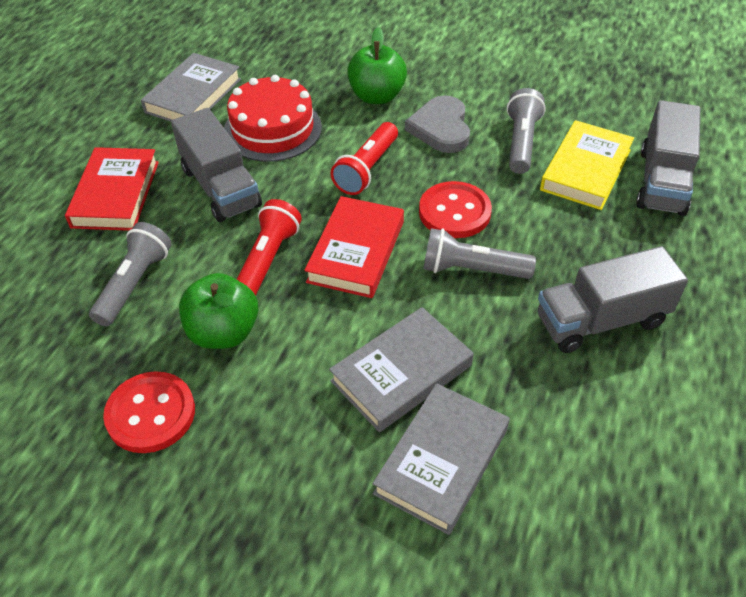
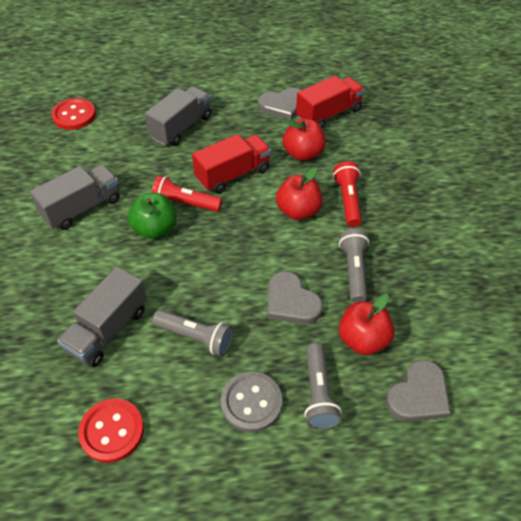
green apple: [179,273,258,349] [347,27,407,104] = 2 -> [128,193,177,239] = 1
grey book: [141,53,241,122] [329,307,473,432] [372,383,510,535] = 3 -> none = 0
grey button: none = 0 -> [221,371,282,432] = 1
grey heart: [405,95,470,153] = 1 -> [258,88,301,120] [268,271,323,324] [386,359,451,422] = 3
red apple: none = 0 -> [276,167,323,220] [283,119,326,161] [339,294,395,355] = 3
red book: [65,147,159,231] [304,196,404,298] = 2 -> none = 0
red cake: [224,75,322,162] = 1 -> none = 0
red truck: none = 0 -> [192,134,271,194] [296,76,365,128] = 2
yellow book: [540,120,634,210] = 1 -> none = 0

